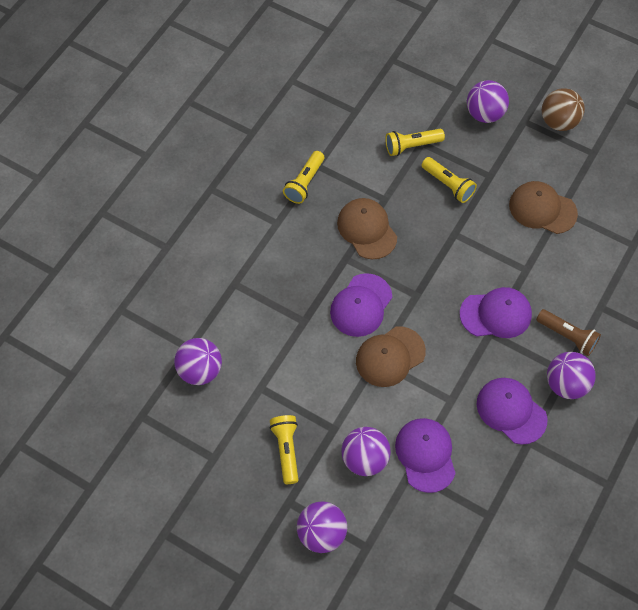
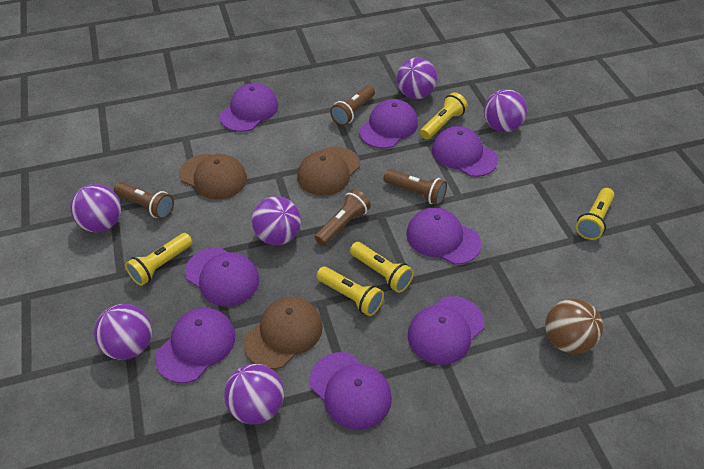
brown flashlight: [536,309,601,356] = 1 -> [114,182,174,219] [315,189,371,246] [330,85,375,126] [383,169,447,205] = 4
purple ball: [174,338,222,385] [297,501,347,553] [341,427,391,476] [467,80,509,123] [547,352,596,399] = 5 -> [70,184,121,232] [94,304,152,360] [224,364,284,424] [252,196,301,245] [397,58,437,99] [484,89,527,132] = 6
purple cap: [330,273,392,337] [395,418,456,493] [460,287,532,338] [477,378,547,445] = 4 -> [155,308,235,383] [185,247,260,306] [220,83,278,132] [310,352,392,430] [359,99,418,148] [406,207,481,265] [408,296,484,365] [432,126,498,177] = 8
yellow flashlight: [270,415,299,484] [283,151,324,204] [385,129,445,156] [421,157,477,203] = 4 -> [125,233,193,286] [316,266,384,316] [350,242,414,293] [420,92,468,139] [576,188,614,240] = 5

